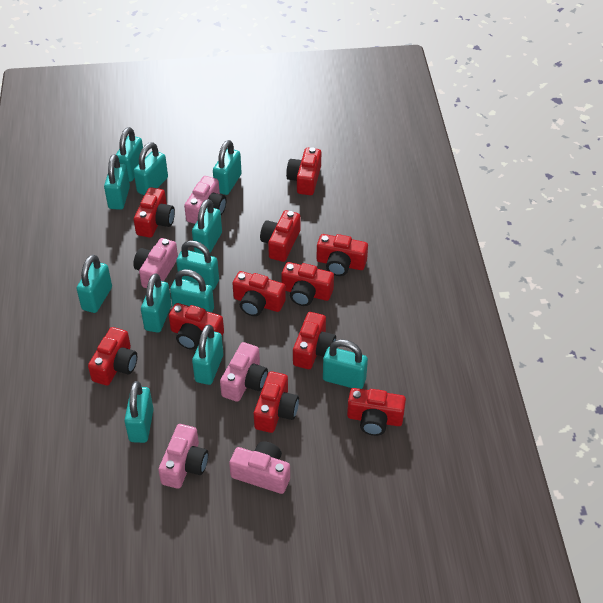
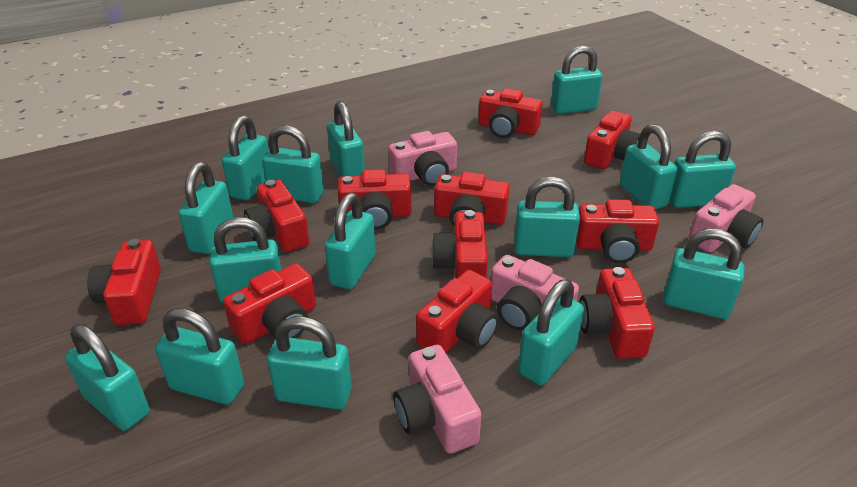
pink camera: [133,238,178,288] [158,424,208,489] [184,176,226,224] [220,342,268,402] [229,441,290,494] = 5 -> [388,131,457,186] [394,345,481,454] [491,255,579,331] [688,184,763,253] = 4
turquoise padlock: [76,255,112,313] [104,154,130,210] [116,127,143,182] [124,381,154,443] [134,142,168,195] [141,274,171,333] [170,269,214,313] [176,241,219,290] [192,199,222,254] [192,324,223,385] [213,140,242,195] [323,339,368,389] = 12 -> [65,324,150,431] [155,308,244,405] [178,162,234,254] [210,217,282,303] [222,115,269,200] [262,125,324,203] [267,316,352,410] [325,193,376,289] [327,101,365,177] [514,177,580,257] [518,279,584,385] [551,45,603,114] [620,124,677,210] [663,229,745,319] [670,131,736,208] = 15

